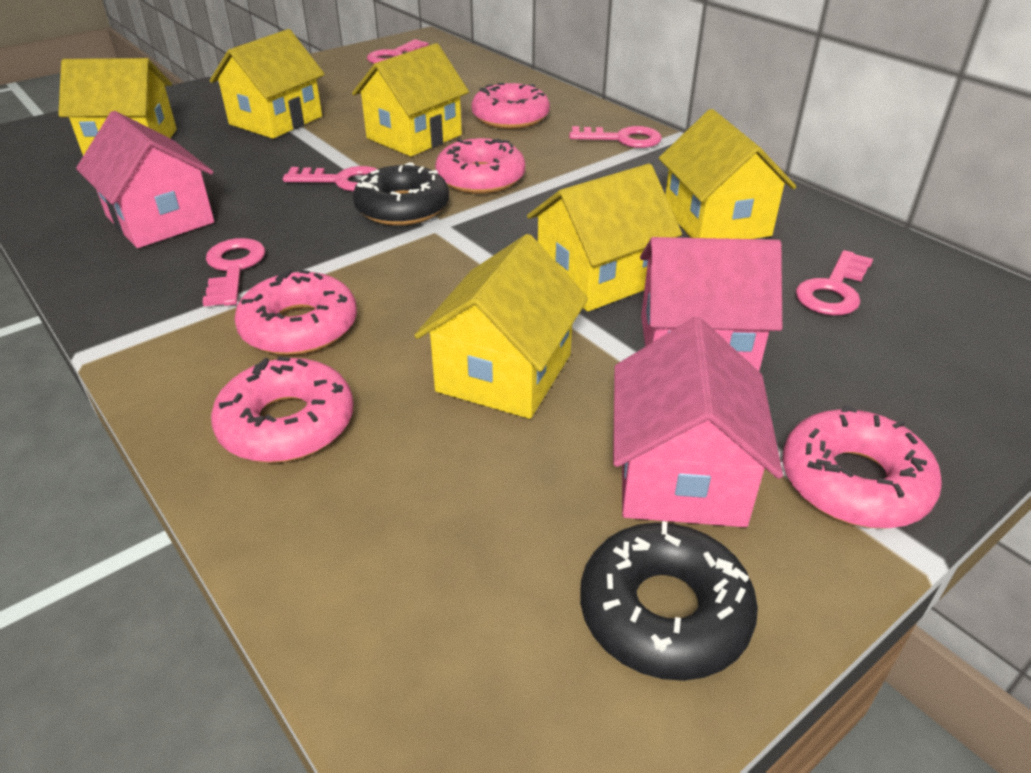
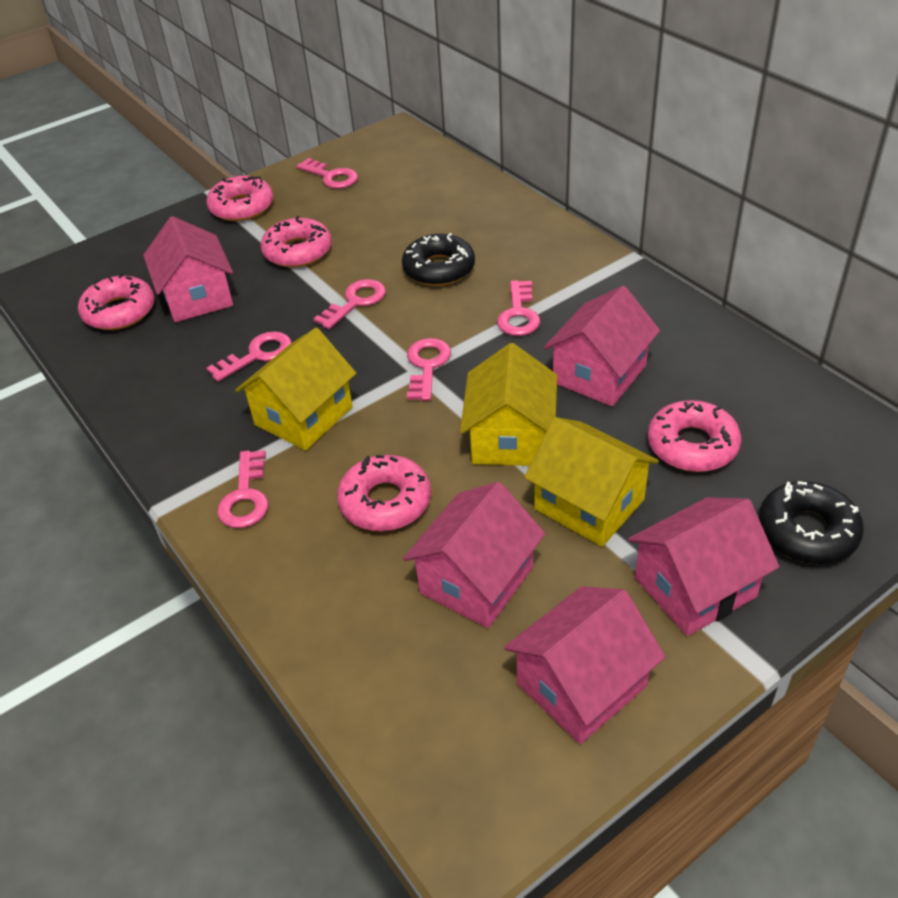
pink house: [76,111,214,248] [613,317,783,527] [640,237,782,371] = 3 -> [143,216,233,322] [403,482,545,628] [504,586,666,744] [544,286,660,406] [628,497,779,636] = 5
pink key: [202,238,265,306] [283,166,377,191] [367,39,429,64] [569,126,662,148] [796,250,873,315] = 5 -> [206,331,292,382] [217,450,268,528] [296,158,358,189] [314,279,386,329] [407,338,451,401] [497,280,540,336] = 6
yellow house: [58,58,177,156] [210,29,325,139] [352,43,469,157] [414,234,588,419] [527,164,682,312] [659,109,796,239] = 6 -> [235,328,356,451] [460,343,557,466] [524,417,659,547] = 3

